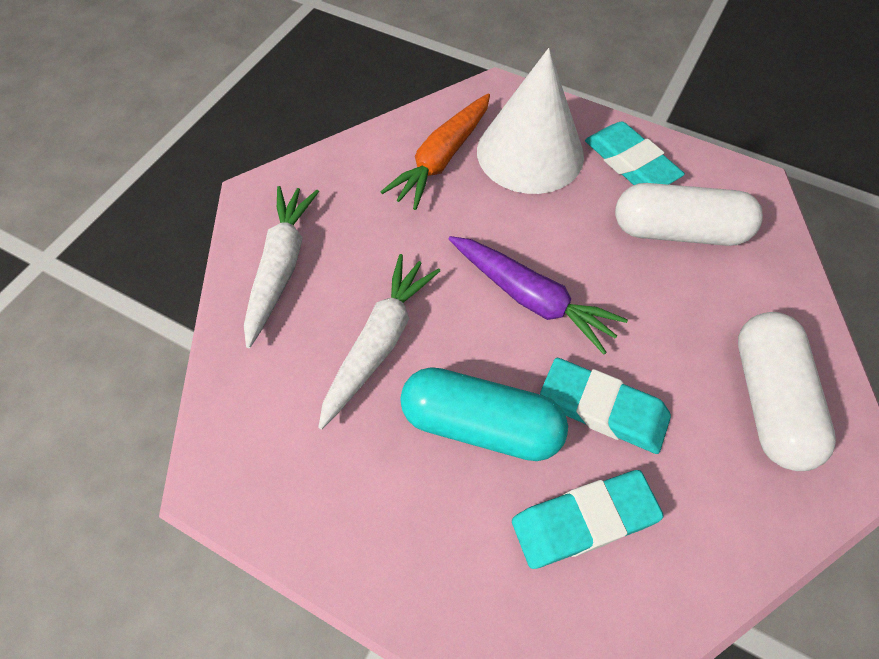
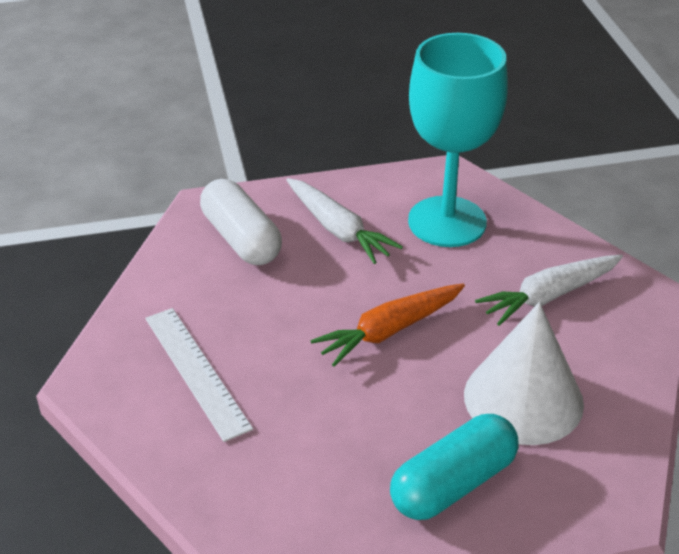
purple carrot: [449,236,628,355] = 1 -> none = 0
turquoise eraser: [512,470,664,569] [540,358,671,454] [585,122,685,185] = 3 -> none = 0
turquoise goblet: none = 0 -> [408,33,508,247] = 1
white capsule: [615,183,763,246] [738,312,836,471] = 2 -> [200,179,282,265] = 1
white ruler: none = 0 -> [145,308,253,442] = 1

